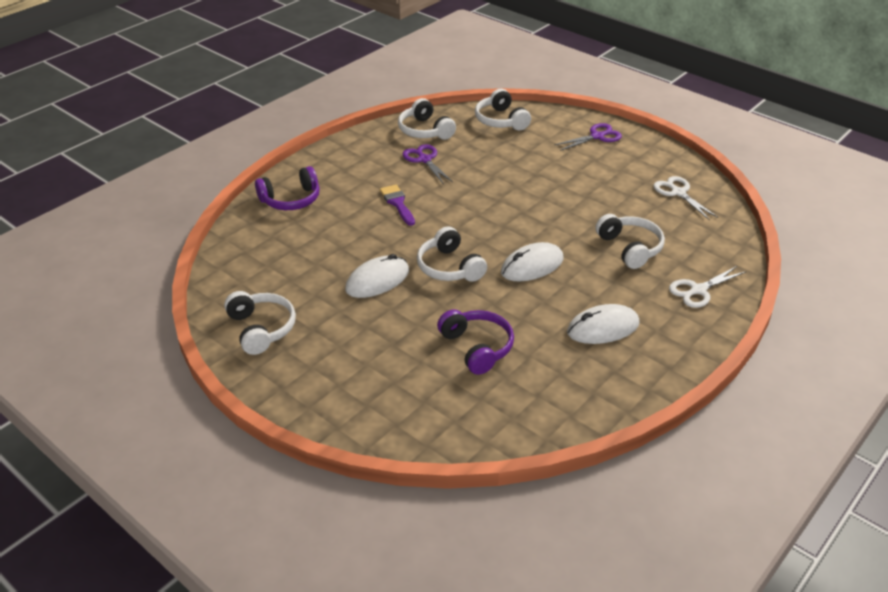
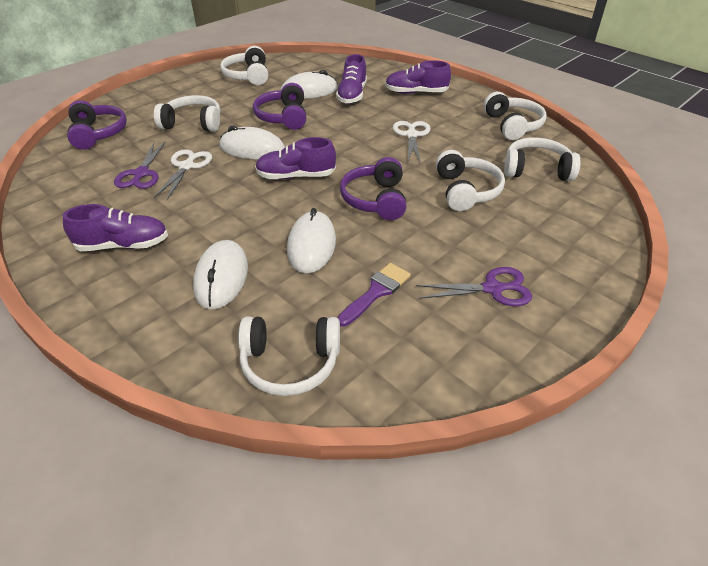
purple headphones: [255,166,319,210] [437,309,514,375] = 2 -> [67,100,127,150] [253,83,306,130] [340,157,407,220] = 3
purple shoe: none = 0 -> [63,204,168,251] [255,137,336,180] [336,54,367,104] [385,60,451,94] = 4
white headphones: [224,291,296,355] [398,98,456,140] [417,226,487,282] [475,89,531,131] [595,214,665,269] = 5 -> [154,95,220,132] [220,46,268,85] [238,316,340,396] [436,150,505,211] [484,92,547,140] [504,137,581,181] = 6
white mouse: [345,254,409,298] [501,242,563,281] [567,304,640,344] = 3 -> [193,240,248,309] [219,126,285,159] [281,70,338,99] [287,208,336,273] = 4

